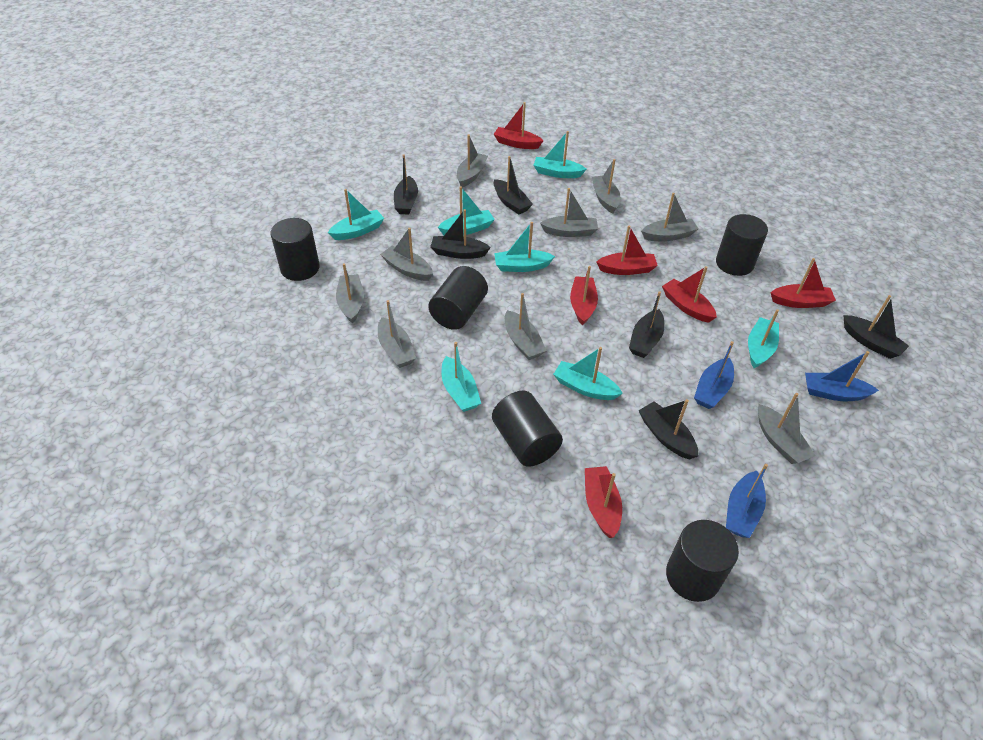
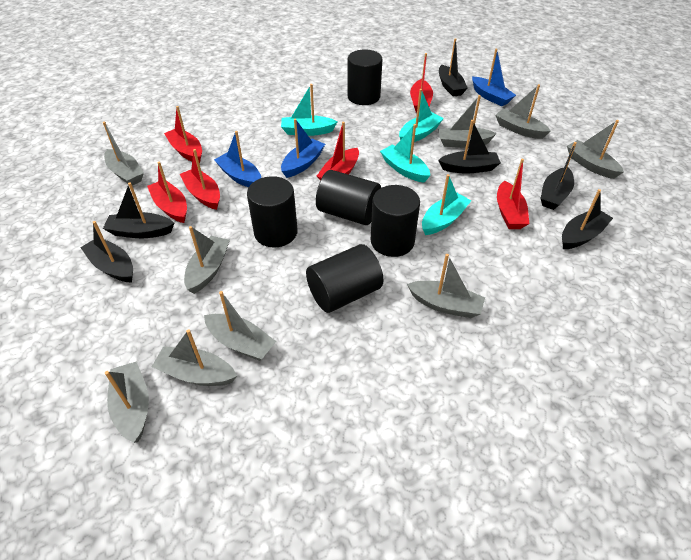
turquoise boat: [328,189,384,240] [438,186,495,235] [442,342,481,412] [494,222,555,272] [533,131,586,178] [553,347,623,400] [748,309,779,368] = 7 -> [281,84,338,136] [380,124,430,183] [399,89,444,142] [422,174,471,235] = 4

